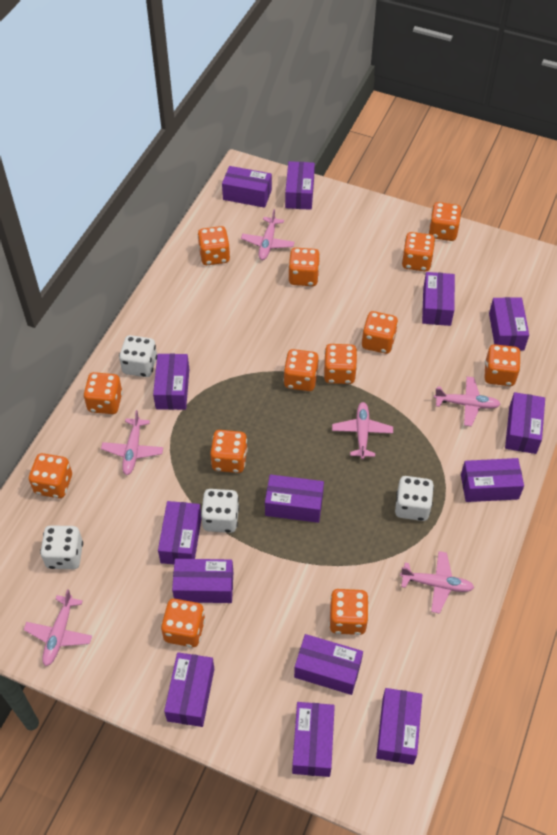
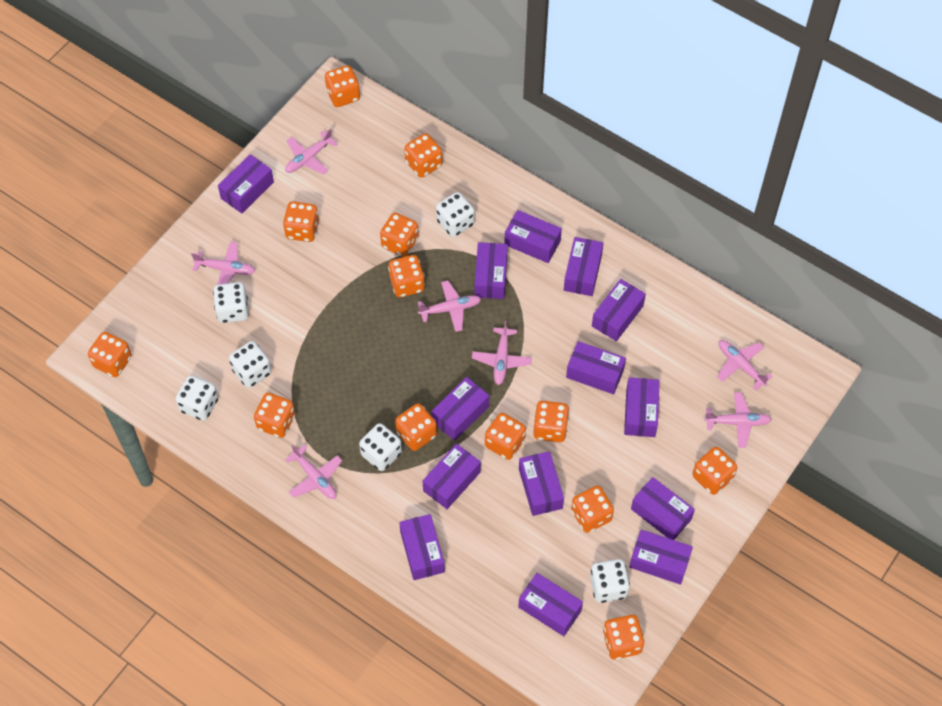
pink plane: [24,589,92,666] [101,410,163,475] [241,209,295,260] [332,402,393,459] [400,551,474,614] [434,377,500,426] = 6 -> [191,241,255,285] [285,129,337,175] [285,445,342,499] [418,280,481,332] [472,321,532,385] [704,392,772,448] [717,340,773,390] = 7
white dice: [40,525,83,569] [119,335,157,377] [201,489,239,533] [395,476,434,521] = 4 -> [176,375,218,421] [213,282,249,323] [229,341,272,388] [359,423,402,471] [436,192,475,237] [590,559,630,603] = 6

